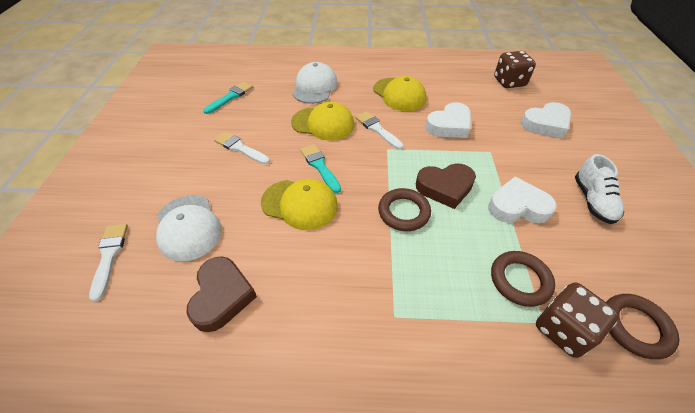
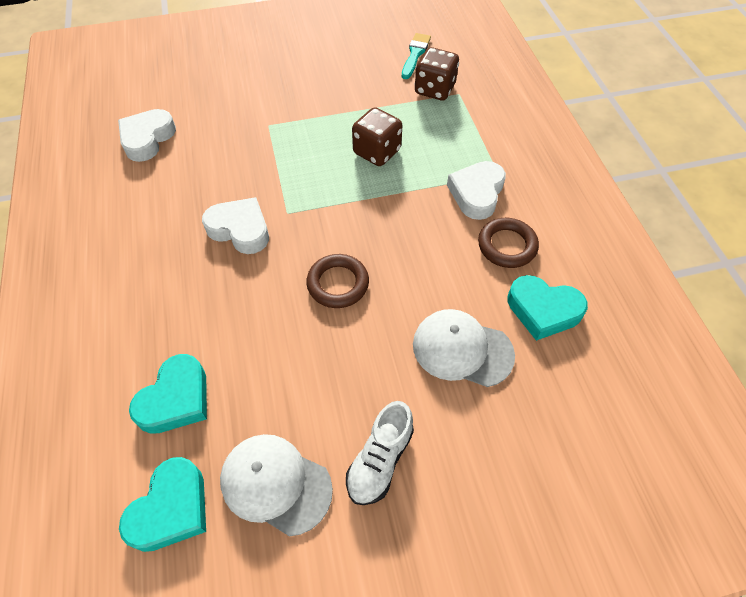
brown heart: [186,256,257,332] [416,163,476,209] = 2 -> none = 0
brown ring: [378,188,431,231] [491,251,555,307] [606,294,679,359] = 3 -> [306,254,369,308] [478,218,539,268] = 2
turquoise brush: [203,82,253,114] [300,144,341,193] = 2 -> [402,33,431,79] = 1
turquoise heart: none = 0 -> [119,457,206,552] [129,354,207,434] [507,275,588,341] = 3
white brush: [89,224,128,302] [214,131,270,164] [355,111,403,150] = 3 -> none = 0
yellow cap: [261,179,338,230] [291,102,355,141] [373,76,427,111] = 3 -> none = 0

